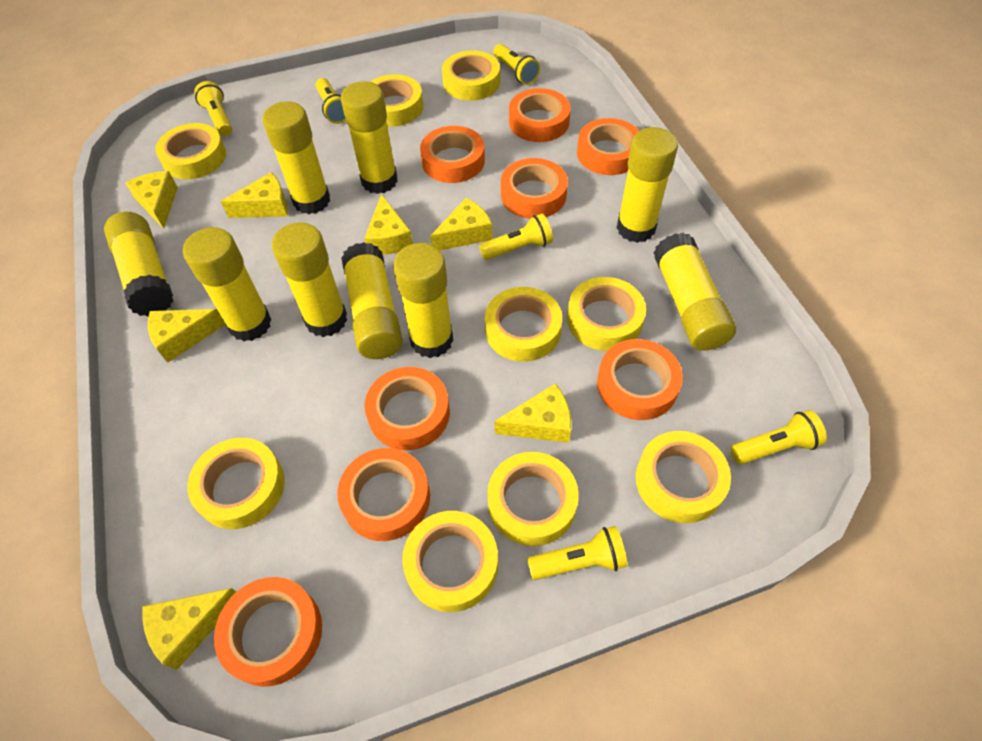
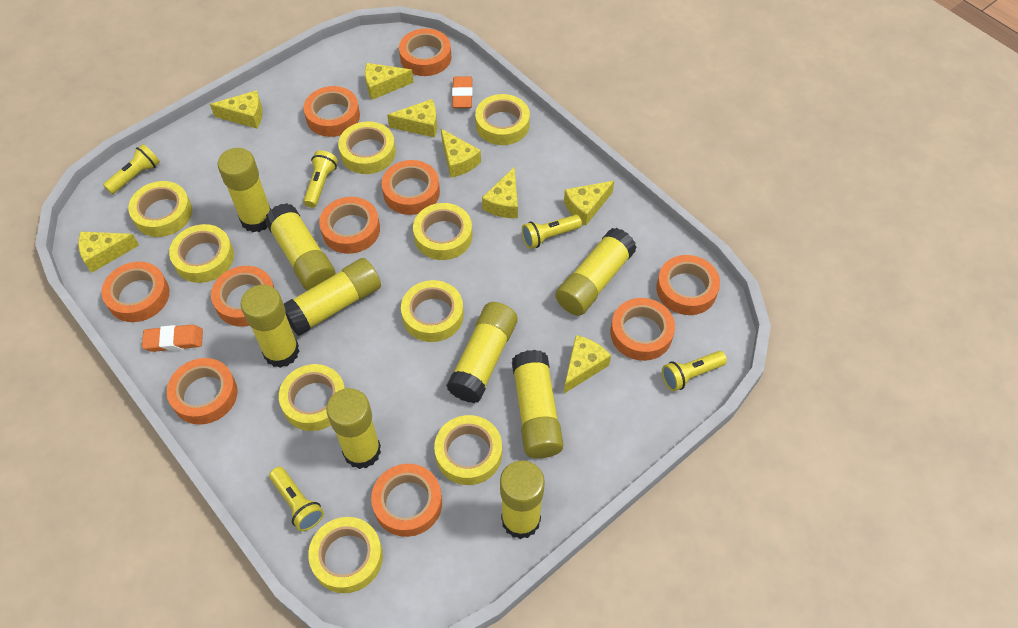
orange eraser: none = 0 -> [142,325,203,352] [452,76,473,108] = 2
orange tape: [214,577,322,687] [337,448,430,541] [365,367,450,450] [420,126,485,183] [501,158,568,219] [509,88,571,142] [577,118,639,175] [597,339,683,420] = 8 -> [101,262,170,322] [167,358,238,425] [211,266,274,327] [304,86,360,137] [319,197,380,254] [371,464,442,537] [382,160,440,215] [399,28,451,76] [611,298,675,361] [657,255,720,315] = 10
yellow cheese: [125,171,178,229] [142,588,236,670] [148,309,226,363] [221,172,288,218] [365,194,413,255] [430,198,492,250] [495,383,571,443] = 7 -> [78,232,139,273] [210,90,263,129] [365,63,414,100] [387,99,437,138] [441,129,481,178] [482,167,518,218] [564,181,614,226] [564,335,611,393] = 8
yellow flashlight: [194,81,232,136] [316,78,346,124] [479,214,553,260] [493,44,540,85] [527,526,627,580] [731,410,827,465] = 6 -> [103,144,160,194] [269,467,324,531] [303,150,338,208] [522,215,582,249] [662,351,727,391] = 5

